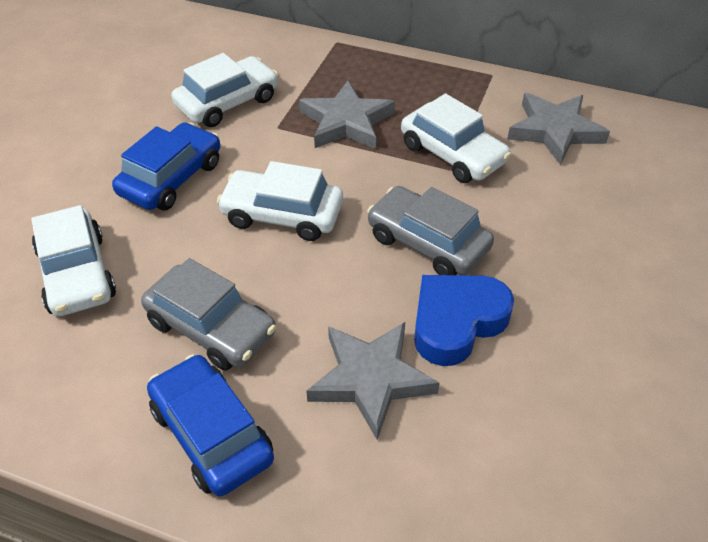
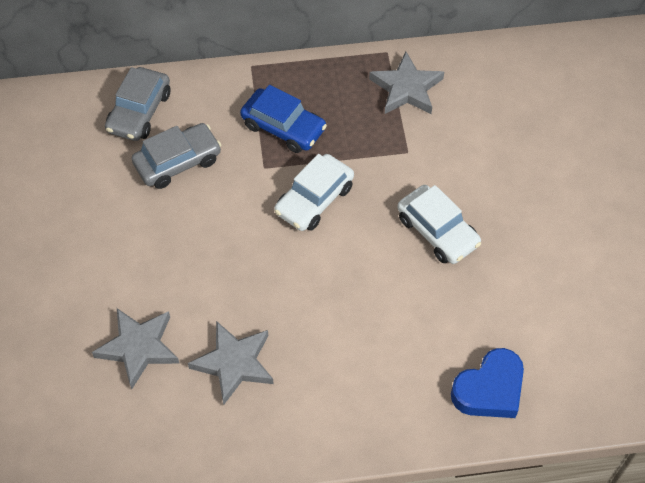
blue car: [112,122,220,211] [147,354,274,496] = 2 -> [240,85,327,153] = 1
white car: [31,205,116,316] [171,53,278,127] [217,161,343,241] [401,93,511,183] = 4 -> [274,154,354,231] [397,185,481,264] = 2

